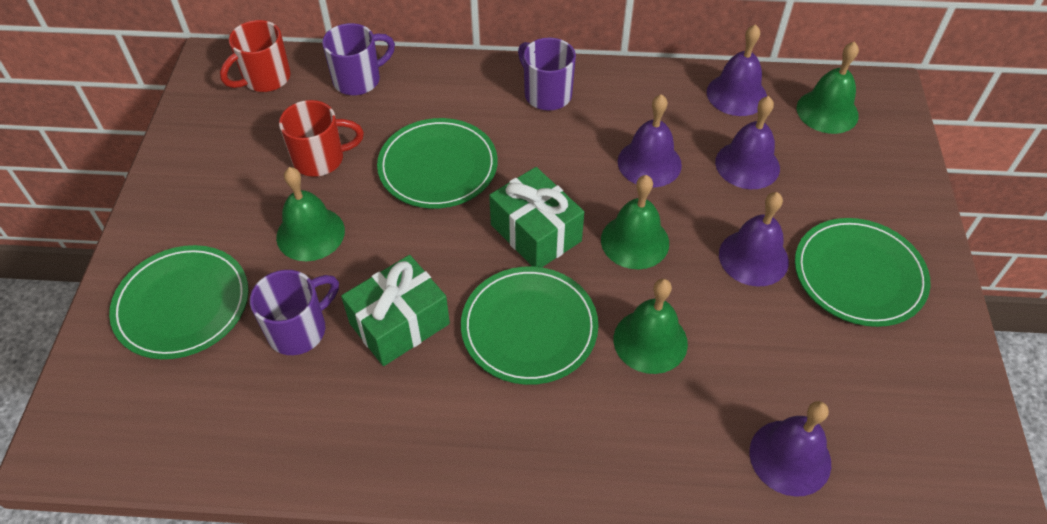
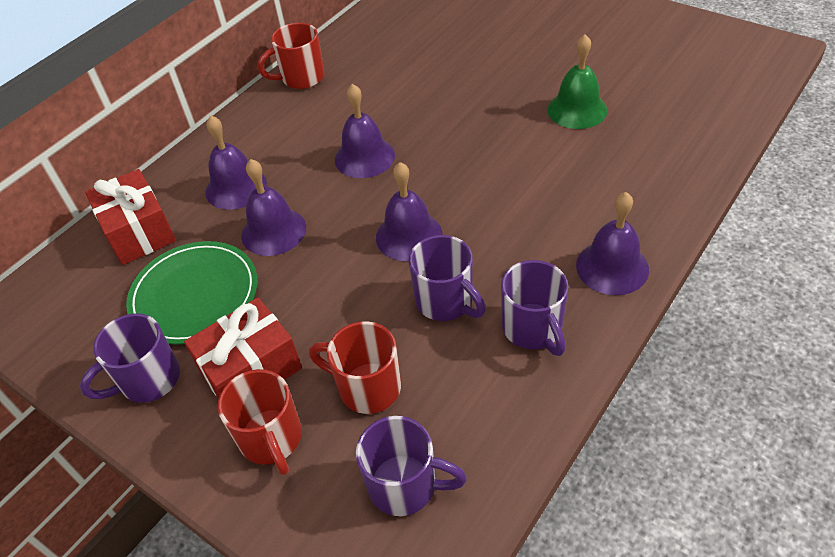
green bell: [276,167,345,261] [601,175,669,269] [614,279,688,374] [797,41,859,134] = 4 -> [547,34,607,129] = 1
green gift: [341,255,450,366] [489,167,584,267] = 2 -> none = 0
green plate: [109,245,249,359] [377,118,498,208] [461,267,598,385] [795,218,931,327] = 4 -> [126,241,257,345] = 1
purple mug: [250,270,339,355] [322,23,395,95] [518,37,576,111] = 3 -> [80,313,180,403] [356,416,467,516] [409,235,486,321] [501,260,568,356] = 4
red gift: none = 0 -> [85,169,176,265] [184,297,302,398] = 2
red mug: [220,20,291,92] [279,100,364,177] = 2 -> [218,369,302,475] [258,23,324,89] [309,321,401,414] = 3

